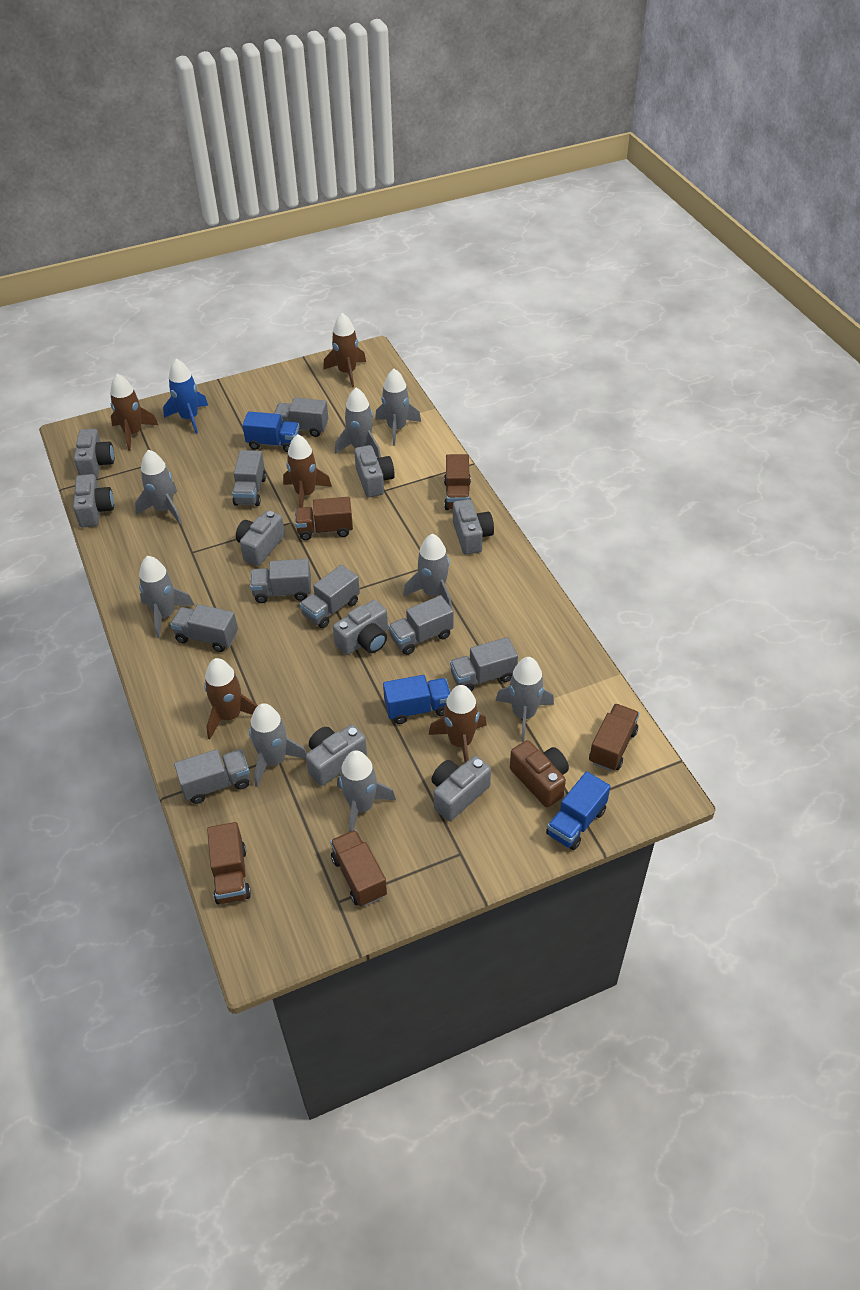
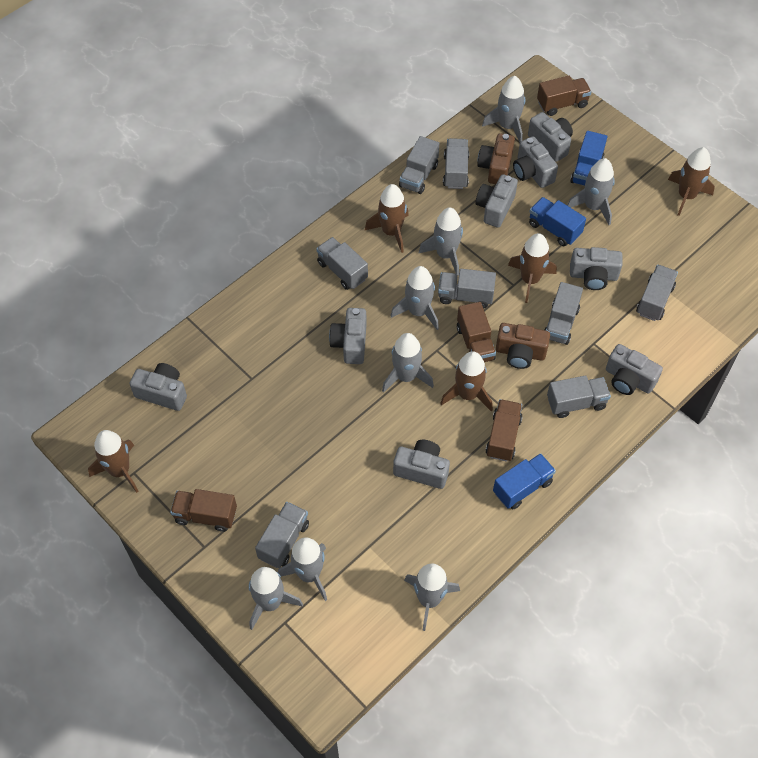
blue rocket: [163,359,208,434] = 1 -> none = 0
brown camera: [510,740,569,807] = 1 -> [477,133,515,184] [496,323,550,369] = 2
brown truck: [207,822,251,904] [295,497,353,540] [330,830,387,907] [444,454,471,510] [589,704,639,771] = 5 -> [170,489,237,532] [457,302,496,362] [486,399,522,462] [537,76,591,116] = 4

